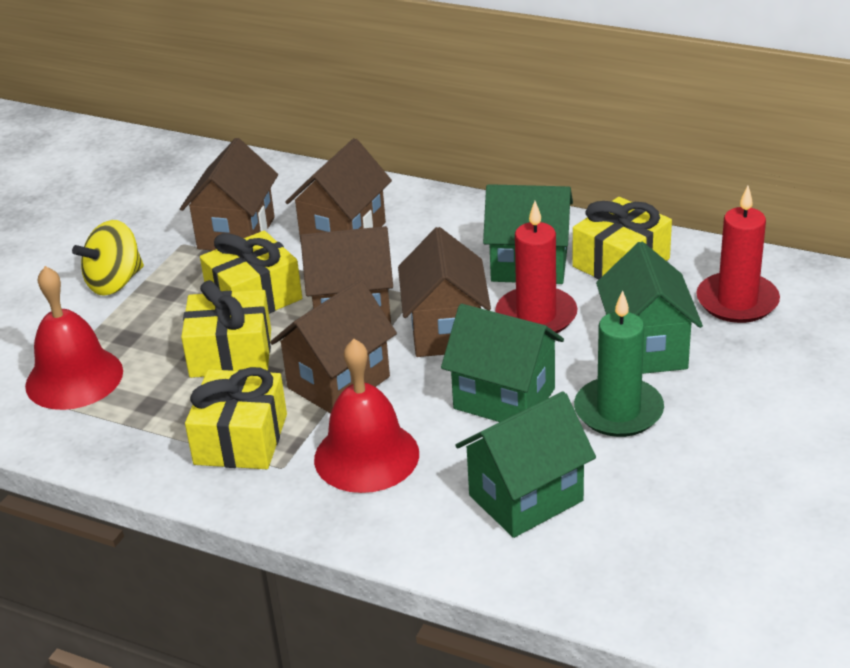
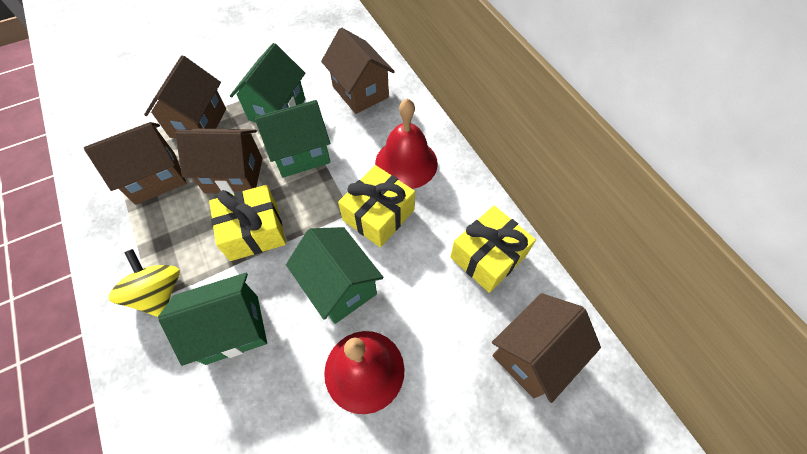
green candle: [574,290,664,437] = 1 -> none = 0
red candle: [495,201,577,333] [696,186,780,323] = 2 -> none = 0
yellow gift: [181,280,271,378] [185,367,287,469] [200,231,302,314] [572,197,672,280] = 4 -> [209,185,286,261] [338,165,415,247] [450,206,536,293] = 3

